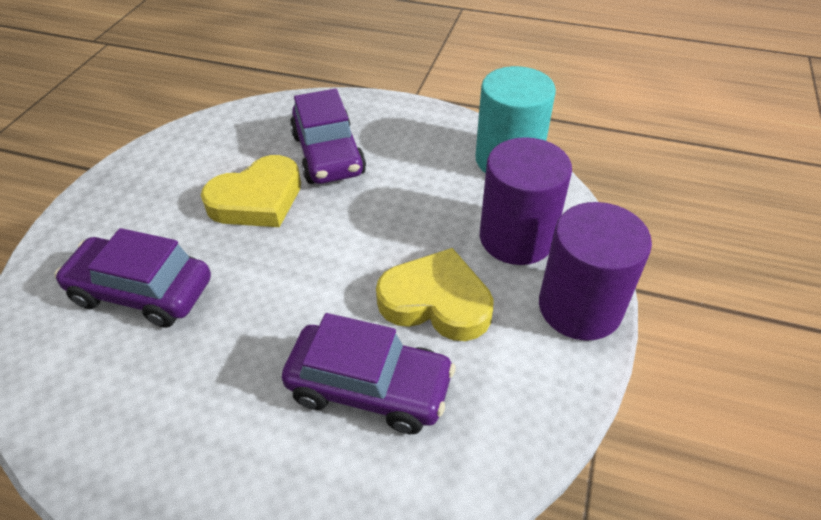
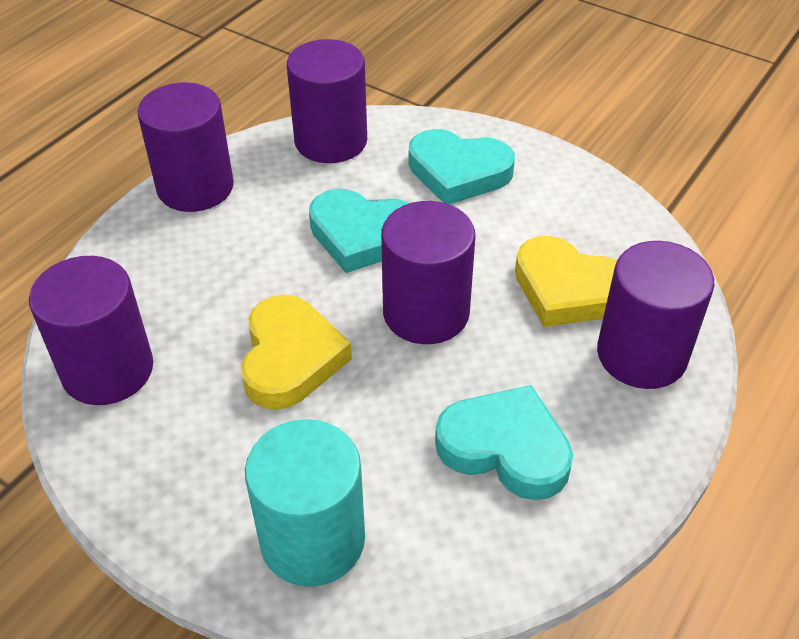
purple car: [54,228,211,328] [282,313,456,434] [290,89,366,184] = 3 -> none = 0
purple cylinder: [480,137,572,265] [539,202,652,341] = 2 -> [29,256,153,405] [138,83,234,212] [287,39,367,163] [381,201,476,344] [597,241,714,389] = 5
turquoise heart: none = 0 -> [309,189,409,273] [409,129,515,204] [435,385,573,500] = 3

